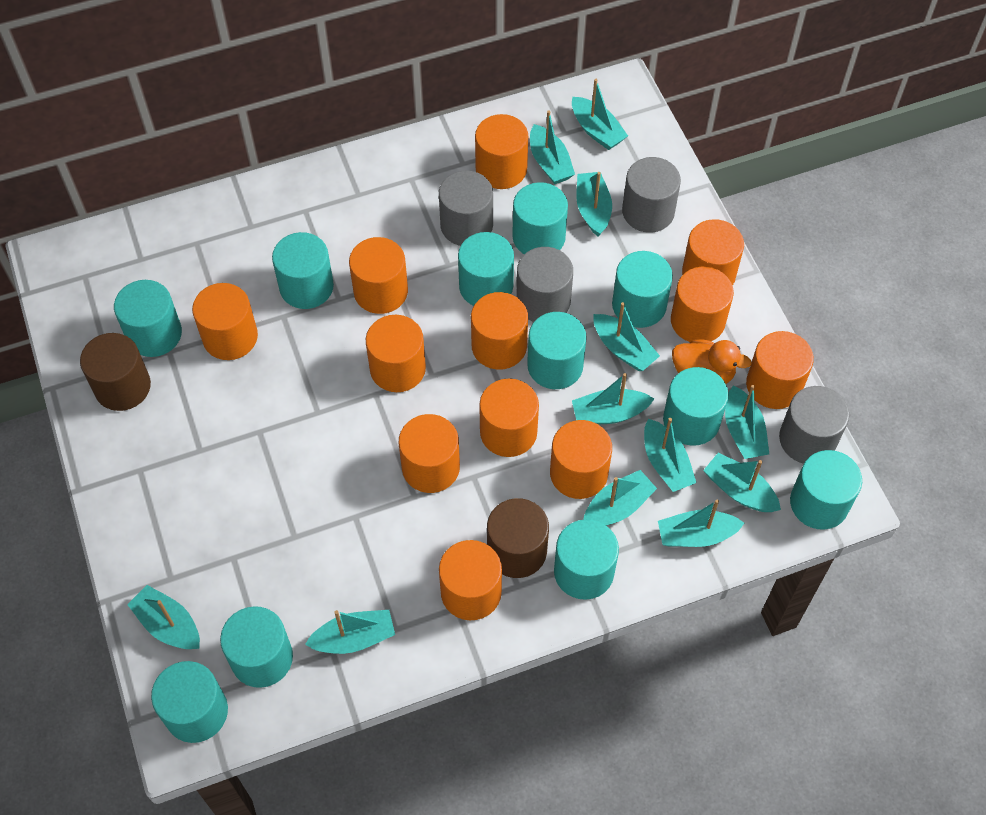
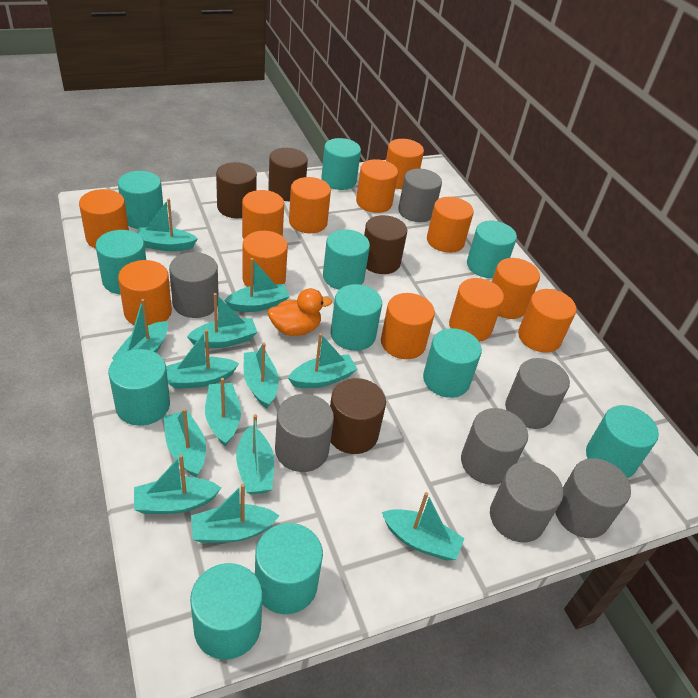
brown cylinder: [80,333,151,411] [487,498,549,578] = 2 -> [216,162,257,218] [268,148,308,201] [330,378,386,454] [364,215,407,274] = 4
grey cylinder: [439,170,493,246] [516,247,573,322] [622,157,681,233] [779,386,849,464] = 4 -> [169,252,219,318] [275,394,334,472] [398,169,442,222] [461,408,528,485] [490,461,563,543] [505,358,570,429] [555,458,631,538] = 7
turquoise boat: [127,585,200,649] [305,610,395,654] [530,110,575,184] [572,79,628,150] [572,373,654,424] [576,172,612,237] [583,470,657,526] [594,302,660,371] [644,418,696,492] [658,500,744,547] [703,453,781,512] [725,385,769,459] = 12 -> [112,299,168,360] [134,454,221,514] [137,198,198,251] [164,408,206,477] [166,329,239,389] [187,293,257,348] [191,484,280,543] [205,378,241,447] [224,258,290,312] [236,414,274,495] [244,342,279,409] [288,333,357,388] [382,492,465,560] = 13

